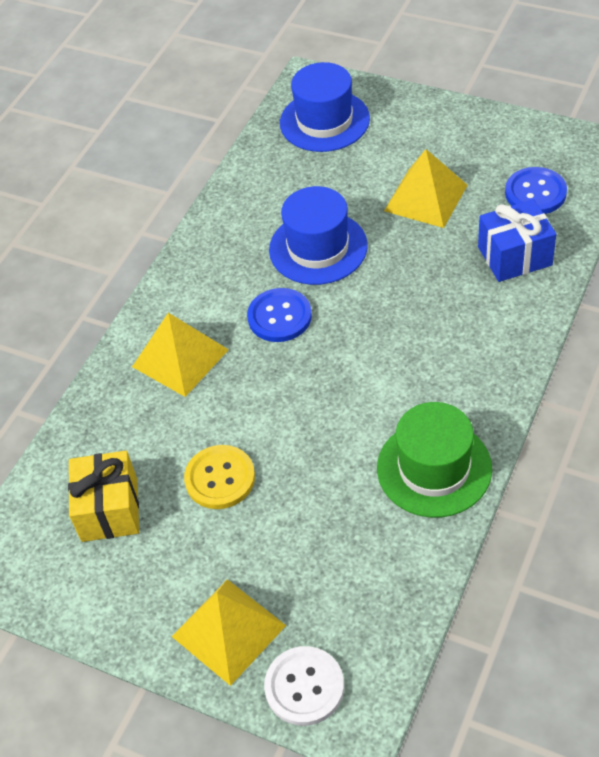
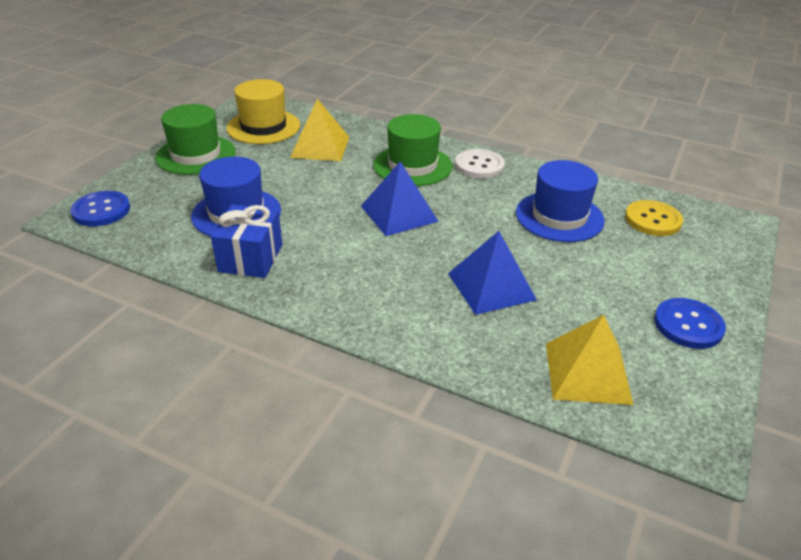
blue pyramid: none = 0 -> [361,162,439,236] [448,231,537,315] = 2
green hat: [377,402,492,518] = 1 -> [155,104,236,175] [373,114,452,186] = 2
yellow gift: [68,451,139,542] = 1 -> none = 0
yellow hat: none = 0 -> [226,79,300,144] = 1
yellow pyramid: [132,313,229,397] [171,579,286,686] [384,149,467,228] = 3 -> [290,99,349,161] [546,315,634,405] = 2

